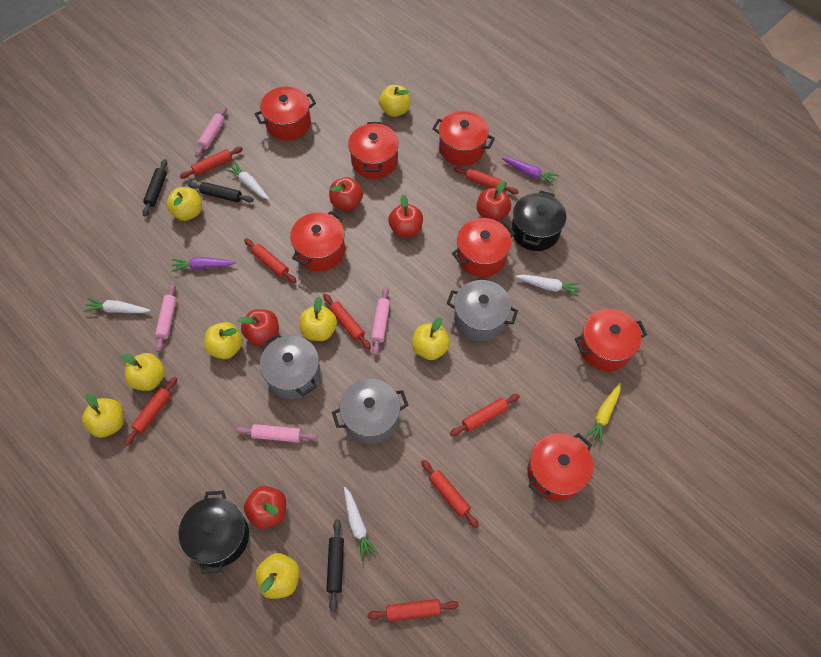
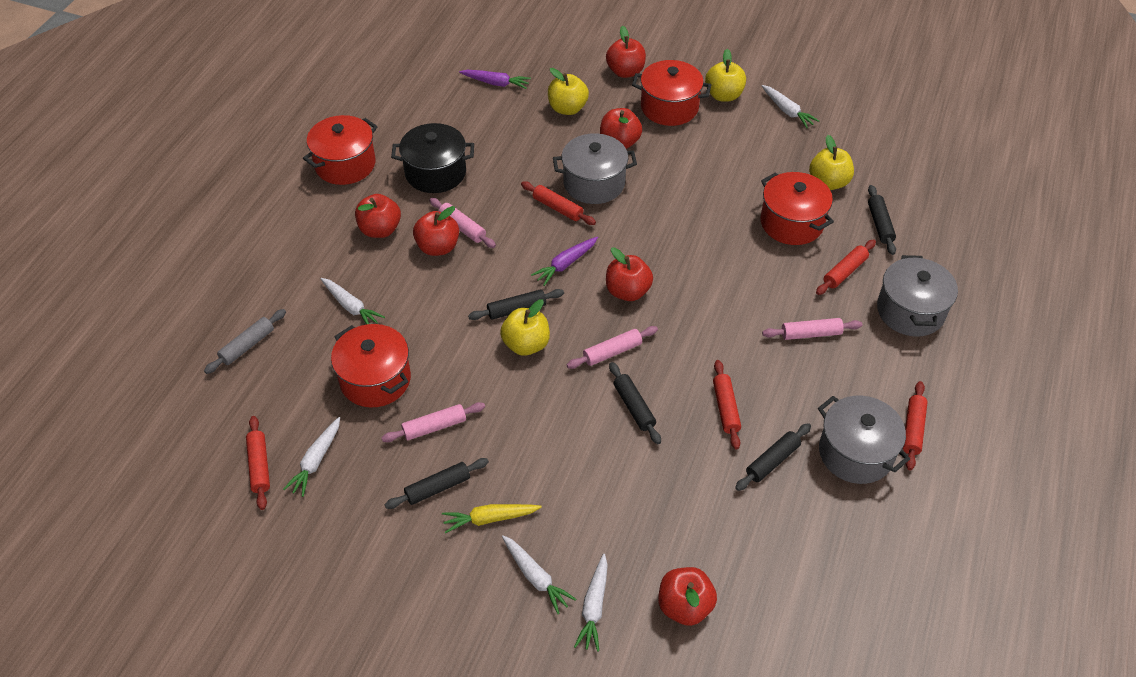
black pot: [179,491,249,574] [511,190,566,251] = 2 -> [391,123,474,193] = 1
black rolling pin: [142,159,167,217] [188,182,254,202] [326,519,344,612] = 3 -> [385,458,489,509] [468,289,564,320] [609,362,661,444] [735,423,811,491] [868,185,896,255] = 5
grey rolling pin: none = 0 -> [204,309,286,374] = 1
red apple: [238,309,279,346] [244,486,286,529] [329,177,363,211] [388,194,423,238] [477,180,511,221] = 5 -> [355,194,401,238] [413,206,459,256] [600,108,642,149] [606,26,646,78] [606,247,653,301] [659,567,717,626] = 6
red pot: [255,87,316,141] [290,211,345,271] [348,122,399,179] [432,111,495,166] [452,218,515,277] [527,433,593,501] [575,309,647,371] = 7 -> [303,115,378,185] [331,324,411,407] [632,60,711,126] [760,172,834,245] = 4
red rolling pin: [124,377,177,445] [180,147,243,179] [244,239,296,283] [323,294,371,349] [367,599,459,622] [421,460,479,528] [450,394,520,436] [454,166,519,194] = 8 -> [246,416,270,510] [521,181,596,225] [713,360,741,450] [816,239,876,295] [903,381,928,470] = 5
white carrot: [84,298,150,313] [224,162,269,200] [344,487,378,561] [515,275,581,296] = 4 -> [283,417,340,497] [321,278,385,325] [502,535,576,614] [574,554,608,652] [762,85,819,128] = 5
yellow apple: [82,393,124,438] [121,353,165,391] [166,187,202,221] [204,322,243,359] [255,553,300,599] [300,297,337,341] [379,85,411,117] [412,317,450,360] = 8 -> [500,299,550,356] [548,68,589,115] [705,49,746,102] [809,135,854,190] = 4

